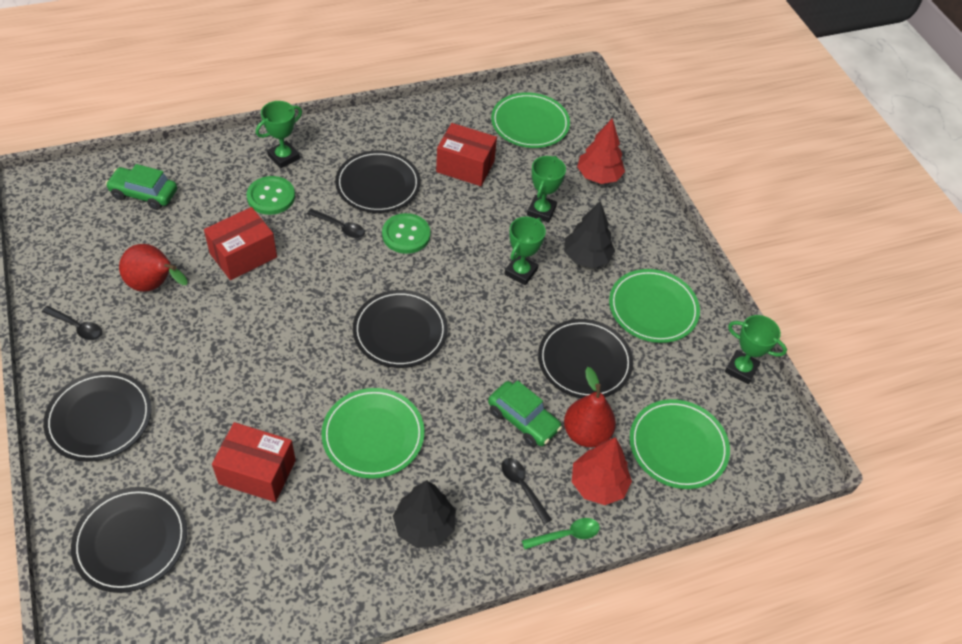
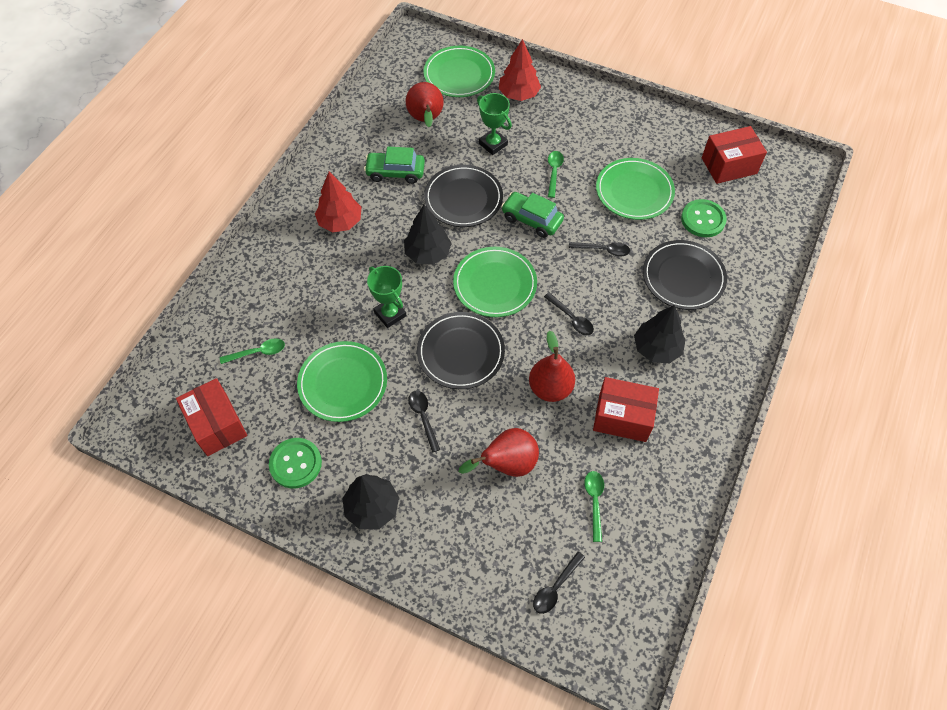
black plate: [43,371,152,462] [71,487,187,593] [335,150,421,213] [353,290,448,368] [538,319,633,398] = 5 -> [417,312,505,389] [424,165,503,227] [643,240,727,310] = 3
black spoon: [42,306,102,340] [307,209,365,238] [501,458,552,524] = 3 -> [409,391,440,452] [533,551,585,614] [544,292,594,335] [569,242,630,256] = 4
black tree: [393,480,456,548] [564,201,615,268] = 2 -> [342,474,399,529] [404,205,452,265] [634,305,685,363] = 3
green spoon: [522,518,600,549] = 1 -> [220,338,285,364] [548,151,564,198] [584,471,604,542] = 3
green trophy: [256,101,302,168] [505,217,546,285] [527,156,566,223] [725,315,787,384] = 4 -> [367,266,407,328] [477,93,512,155] = 2
red pear: [119,244,188,292] [564,367,616,448] = 2 -> [406,82,443,127] [459,428,539,477] [529,330,575,402] = 3

